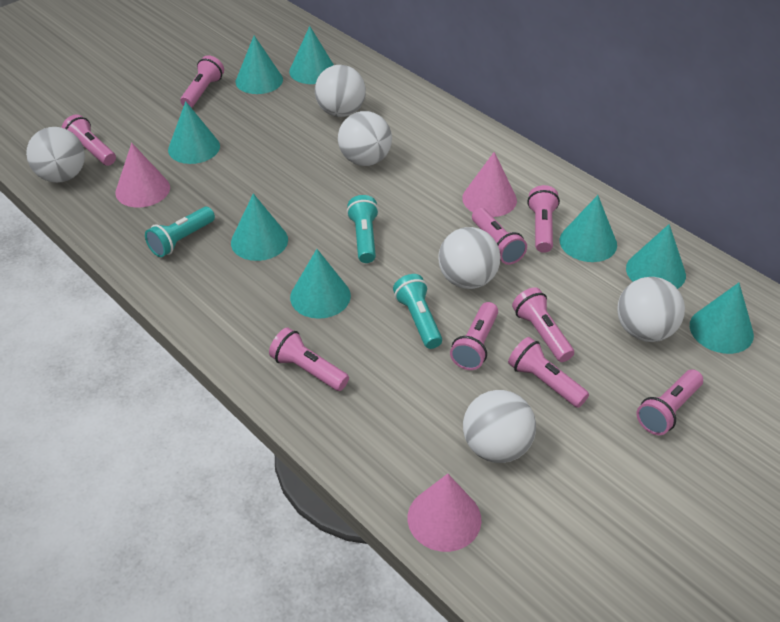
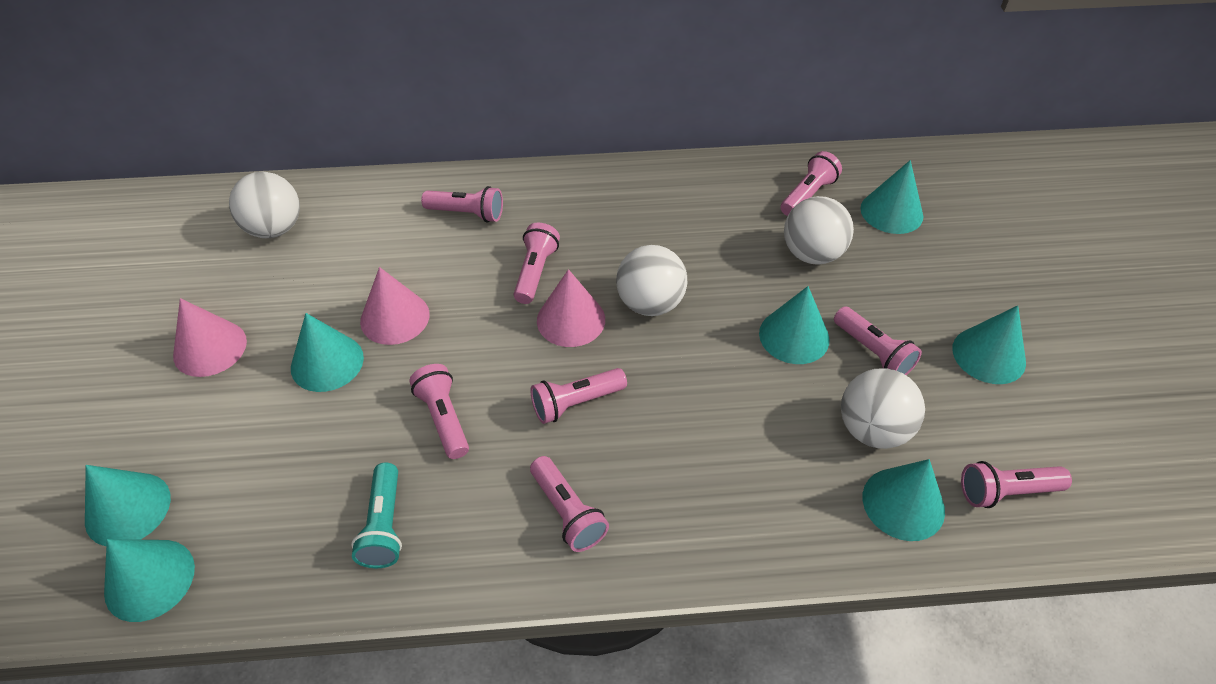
pink flashlight: [61,114,116,166] [180,55,224,108] [269,328,349,391] [450,302,498,370] [472,208,527,265] [508,337,589,408] [512,287,574,362] [527,185,560,253] [636,369,703,435] = 9 -> [409,364,469,459] [421,186,503,222] [514,223,560,304] [530,368,627,424] [530,456,609,552] [781,151,842,216] [834,306,922,375] [961,461,1072,508] = 8
turquoise cone: [168,101,220,164] [231,194,288,261] [236,35,283,94] [289,26,334,84] [290,249,351,319] [560,195,617,262] [626,224,686,289] [690,283,754,354] = 8 -> [85,465,171,546] [104,539,195,622] [291,313,364,392] [759,286,830,364] [860,160,923,234] [863,459,945,541] [952,305,1026,384] = 7
turquoise flashlight: [145,207,215,257] [347,195,379,263] [393,274,442,349] = 3 -> [351,463,402,568] = 1
white ball: [26,127,85,183] [315,65,366,117] [338,111,392,166] [438,227,500,289] [463,390,536,463] [617,277,685,342] = 6 -> [229,172,300,238] [616,245,687,316] [784,196,854,265] [841,368,925,449] = 4

